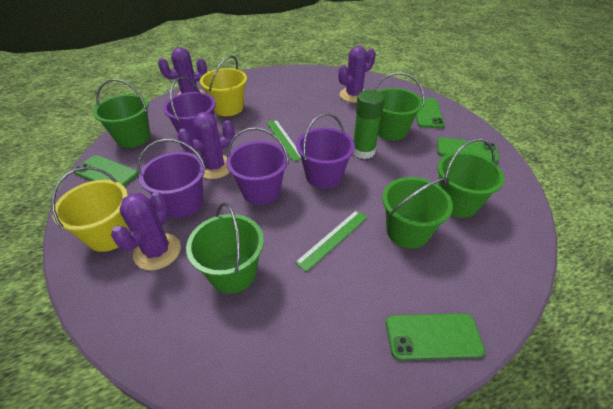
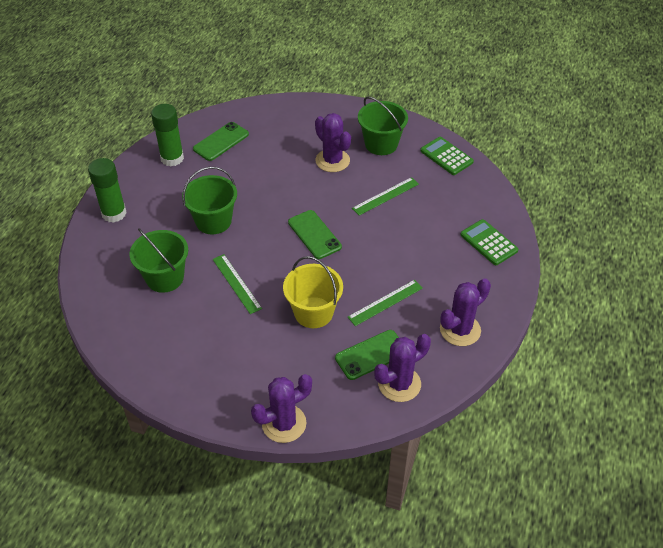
green bucket: [93,79,150,148] [186,203,264,293] [374,73,424,140] [382,177,453,249] [437,138,505,218] = 5 -> [130,228,188,293] [182,167,237,234] [358,96,408,155] = 3
green calculator: none = 0 -> [420,137,474,175] [460,219,519,265] = 2
green glue stick: [353,90,385,159] = 1 -> [88,158,127,223] [151,104,184,166] = 2
green phone: [74,155,138,186] [386,313,485,360] [416,98,445,128] [437,137,499,163] = 4 -> [193,122,249,161] [288,210,342,259] [335,330,399,380] = 3
green ruler: [266,120,301,162] [295,210,368,272] = 2 -> [213,254,262,314] [348,280,423,326] [352,177,419,216] = 3
purple bucket: [137,139,206,218] [163,77,216,140] [227,127,289,205] [296,113,355,189] = 4 -> none = 0
yellow bucket: [51,167,130,252] [200,56,247,116] = 2 -> [283,256,343,328] = 1

